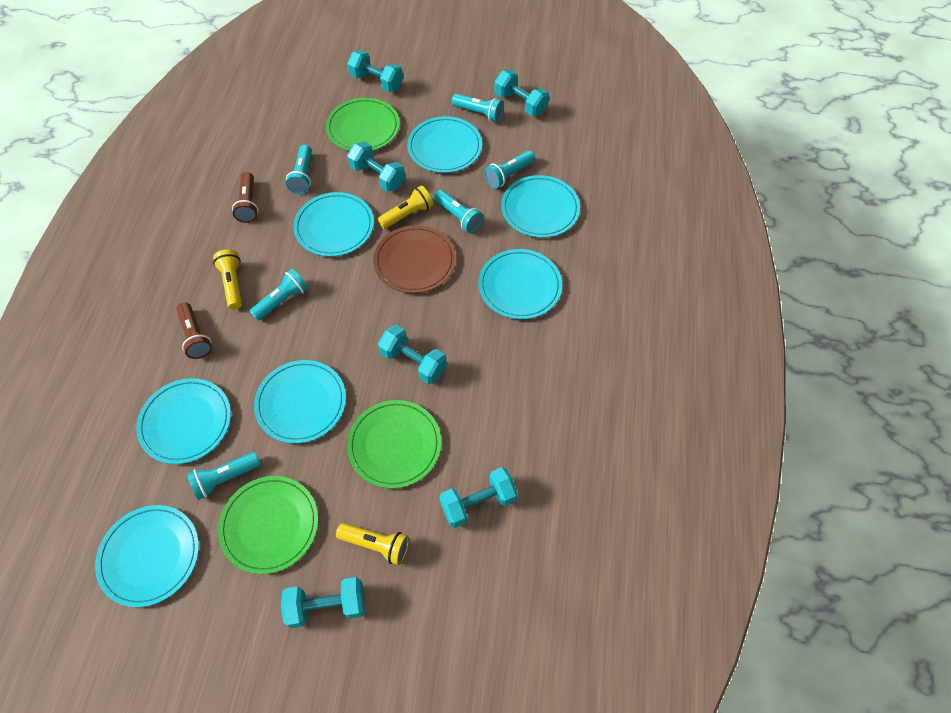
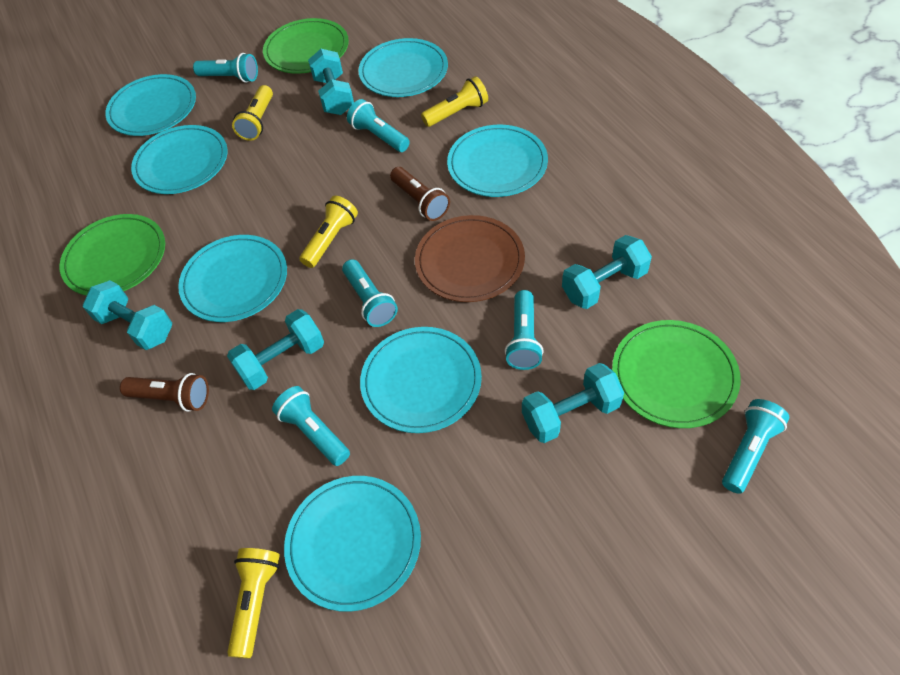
turquoise dumbbell: [281,577,365,628] [347,50,403,92] [347,142,405,192] [378,325,447,384] [439,467,518,528] [494,70,549,116] = 6 -> [83,280,172,350] [227,309,324,390] [308,49,354,115] [522,363,624,443] [562,235,652,309] = 5
yellow flashlight: [213,249,242,309] [336,523,409,565] [377,185,433,229] = 3 -> [227,548,280,659] [232,85,273,141] [299,196,358,268] [421,76,488,127] = 4

